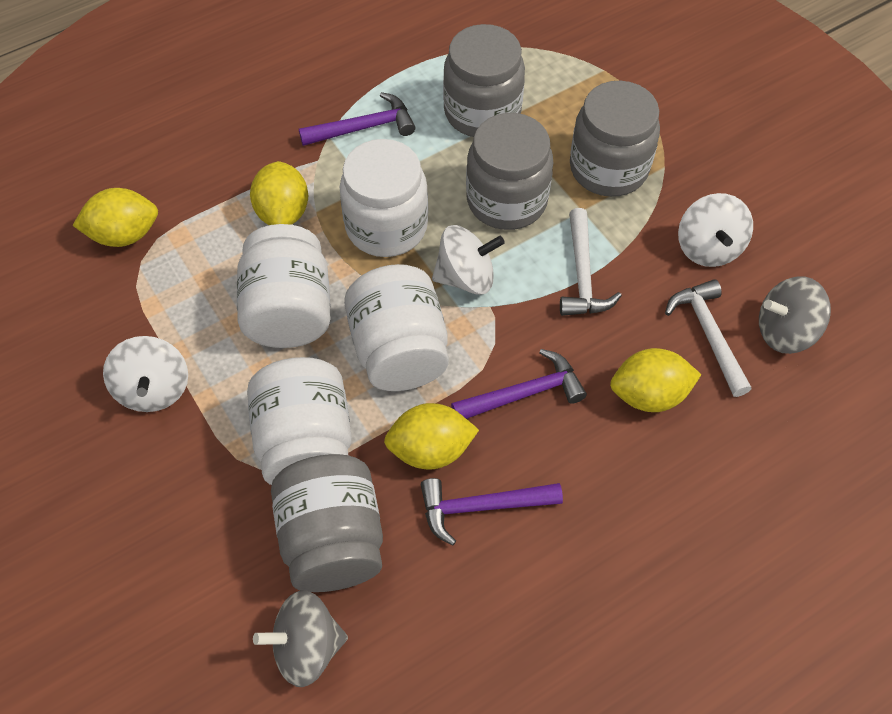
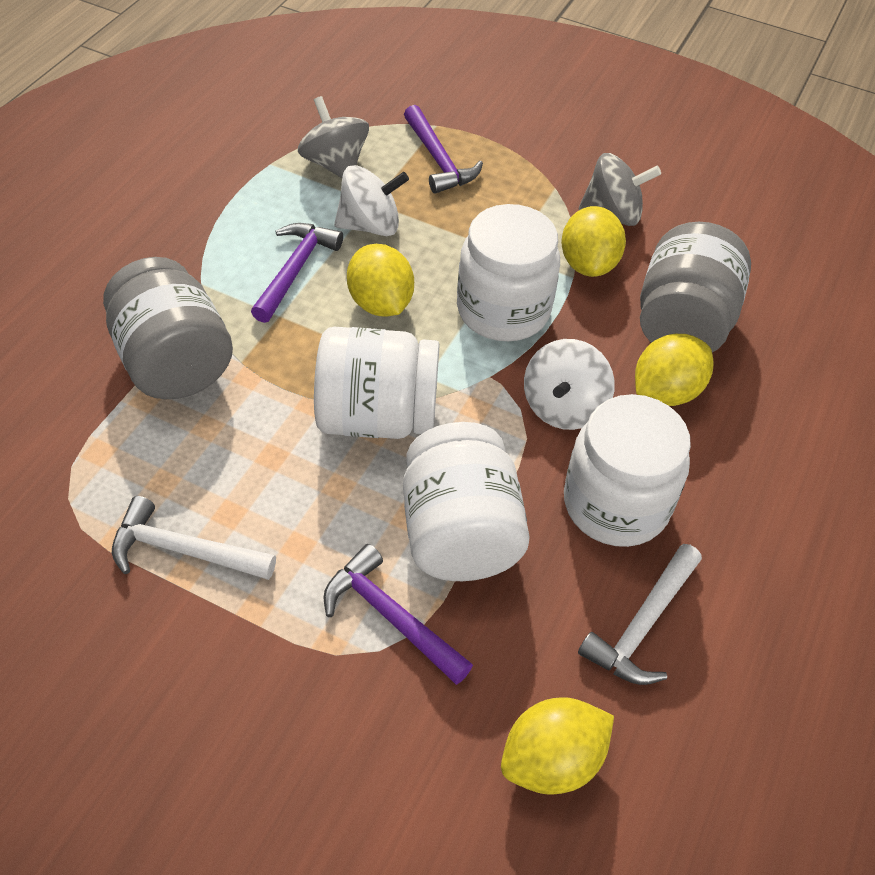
grey jar: [271,454,383,592] [443,24,525,137] [466,113,553,230] [570,81,660,197] = 4 -> [103,257,233,399] [640,222,751,352] = 2
white spinning top: [103,336,188,412] [432,225,505,295] [678,193,753,267] = 3 -> [334,165,409,236] [524,339,615,430] = 2

